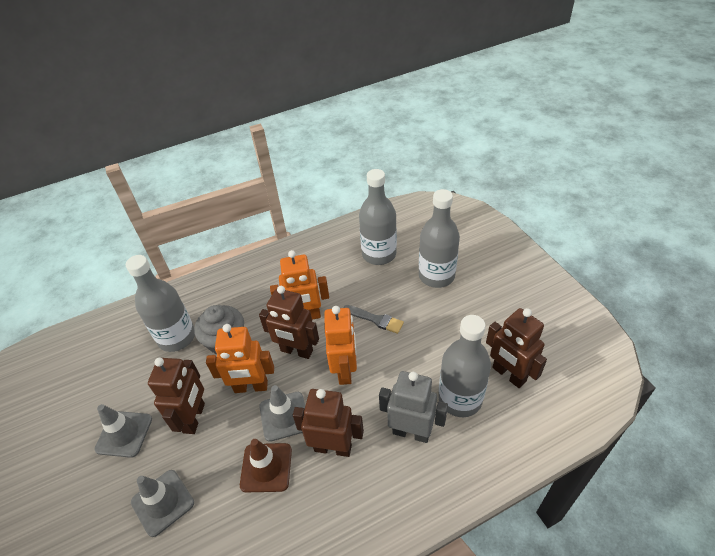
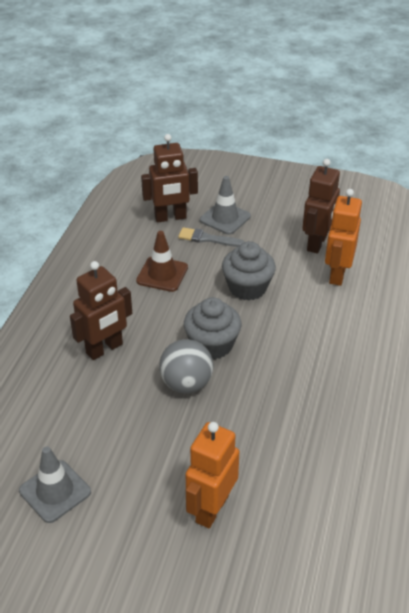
brown robot: [148,358,205,434] [259,286,319,359] [293,389,364,457] [486,308,547,388] = 4 -> [70,261,132,360] [141,134,198,222] [302,159,340,254] = 3
grey ball: none = 0 -> [159,339,213,394] = 1
grey bottle: [126,255,195,352] [359,169,397,265] [419,189,460,288] [438,315,491,417] = 4 -> none = 0
grey cupcake: [194,305,244,354] = 1 -> [184,297,242,359] [222,241,276,300] = 2
grey robot: [379,371,448,443] = 1 -> none = 0
grey traffic cone: [94,404,152,458] [131,470,194,537] [259,385,305,442] = 3 -> [19,446,91,523] [200,176,251,235] = 2
orange robot: [206,324,274,393] [270,250,329,320] [324,306,357,385] = 3 -> [185,422,239,528] [325,189,362,286] = 2

